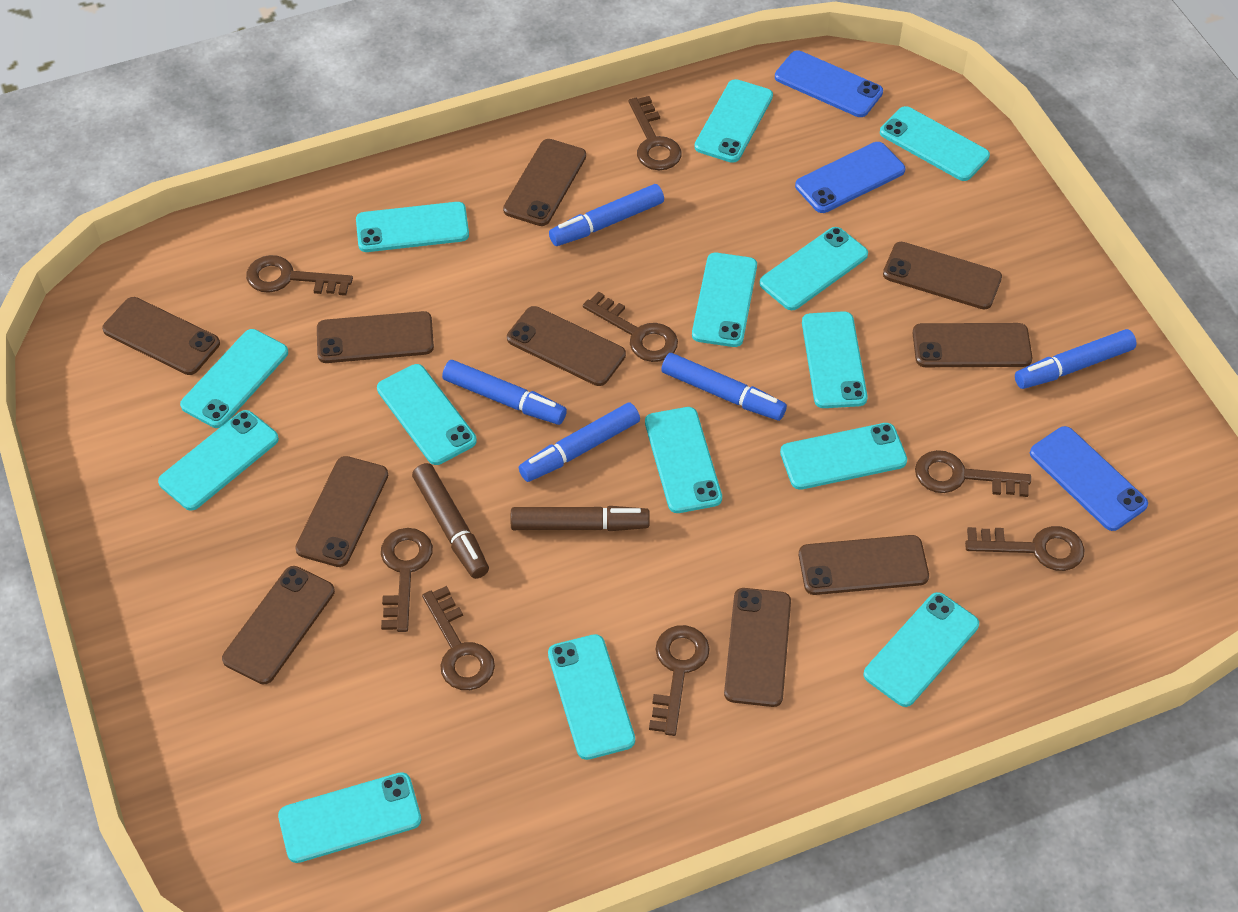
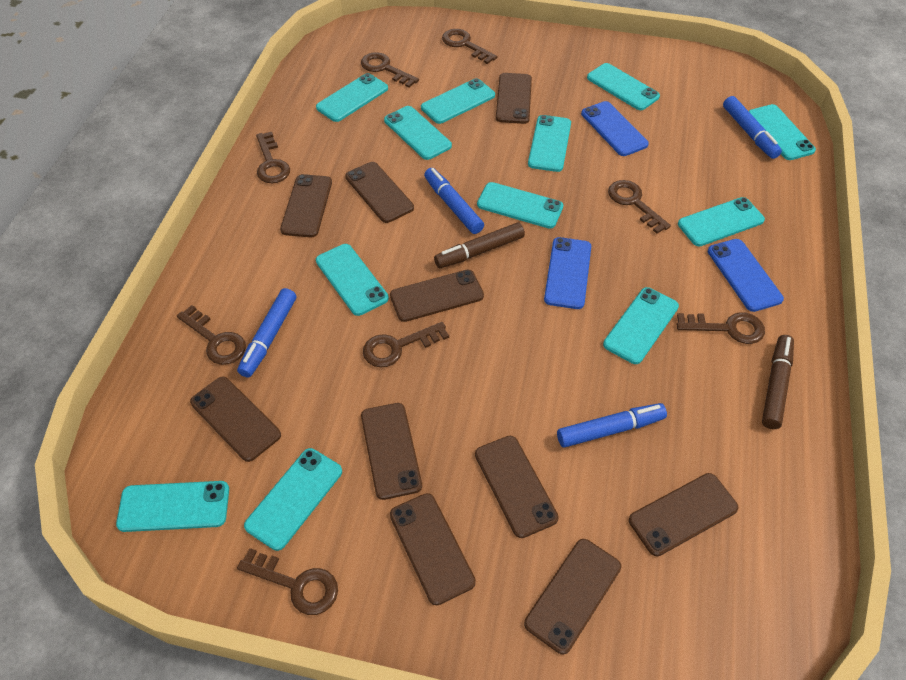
blue marker: [442,360,567,425] [519,402,640,482] [549,184,664,246] [661,353,787,421] [1015,329,1137,389] = 5 -> [237,288,296,377] [424,168,484,234] [557,403,667,448] [723,96,782,159] = 4
turquoise phone: [158,410,279,511] [180,329,288,428] [278,772,421,863] [356,202,469,252] [377,364,477,465] [548,634,635,760] [645,407,722,513] [692,253,757,347] [695,79,773,163] [759,227,868,310] [780,423,907,490] [802,311,867,408] [863,592,979,707] [880,106,990,181] = 14 -> [116,481,229,532] [244,448,342,551] [316,73,388,122] [316,244,389,316] [384,106,452,160] [421,78,495,124] [477,182,563,229] [528,115,571,172] [587,63,660,110] [603,287,679,364] [678,197,765,246] [749,104,816,160] = 12

